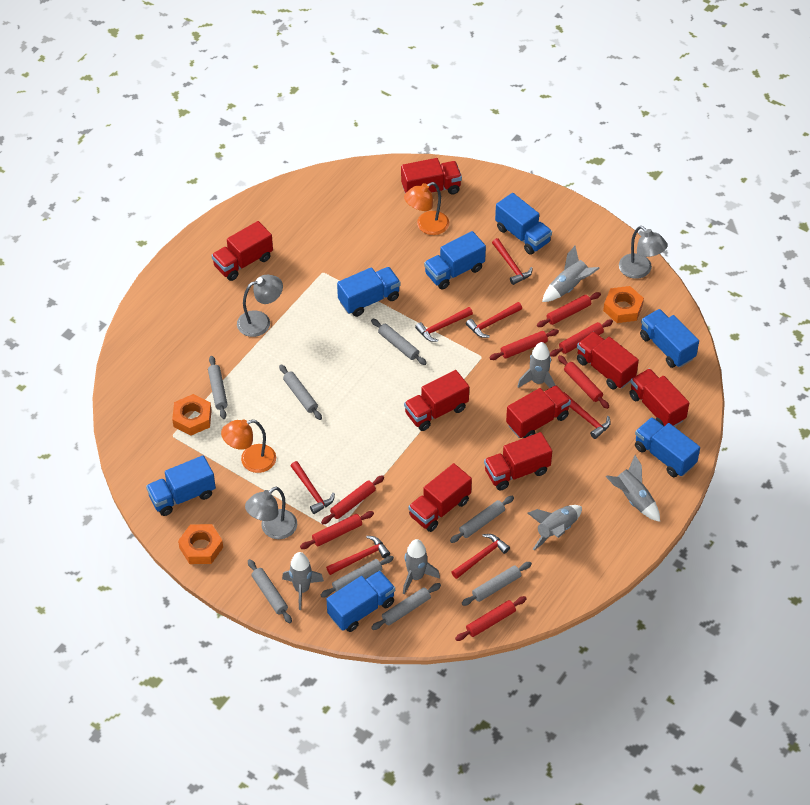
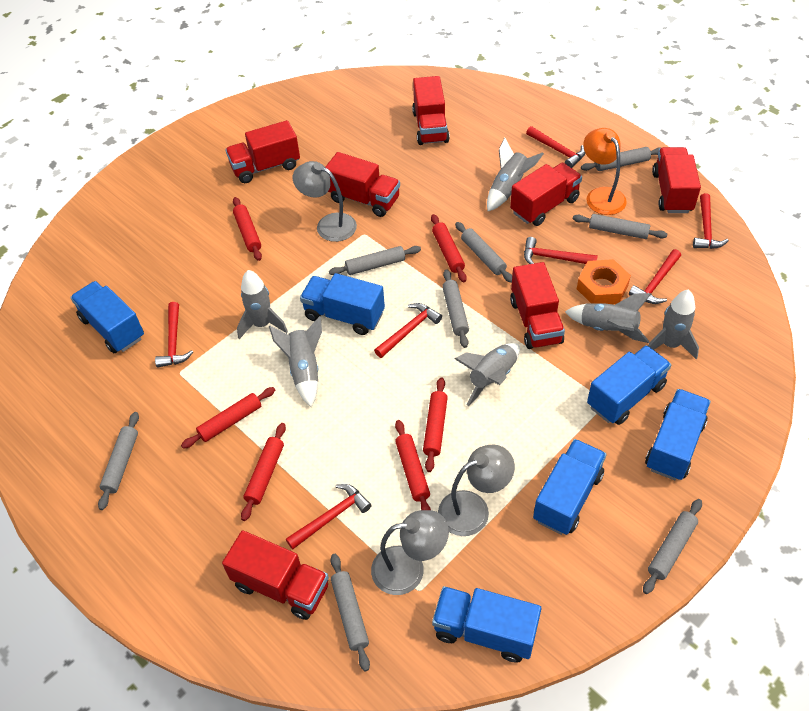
blue truck: [146,455,216,516] [326,570,395,632] [337,267,401,317] [424,231,486,290] [495,193,552,255] [635,417,700,477] [640,309,699,368] = 7 -> [70,281,144,353] [300,273,385,335] [432,586,542,663] [533,439,607,535] [587,345,671,425] [645,389,711,480] = 6
orange lamp: [221,419,276,473] [404,182,449,235] = 2 -> [583,128,627,215] = 1
orange nut: [172,394,212,436] [178,524,223,564] [603,286,644,323] = 3 -> [577,259,631,304] = 1
red rolling pin: [300,511,374,549] [321,475,384,524] [455,596,526,641] [489,329,559,360] [537,292,601,327] [550,320,613,357] [558,355,609,409] = 7 -> [181,387,275,449] [233,197,262,261] [241,423,286,521] [395,420,431,510] [423,377,448,472] [431,214,467,282] = 6
red truck: [211,221,273,281] [401,158,462,194] [404,370,469,431] [408,463,472,532] [484,432,552,491] [506,385,571,438] [577,332,639,390] [630,369,689,427] = 8 -> [222,530,329,620] [225,120,300,183] [326,152,400,217] [412,76,450,145] [510,163,582,226] [510,262,565,349] [652,147,701,213] = 7

